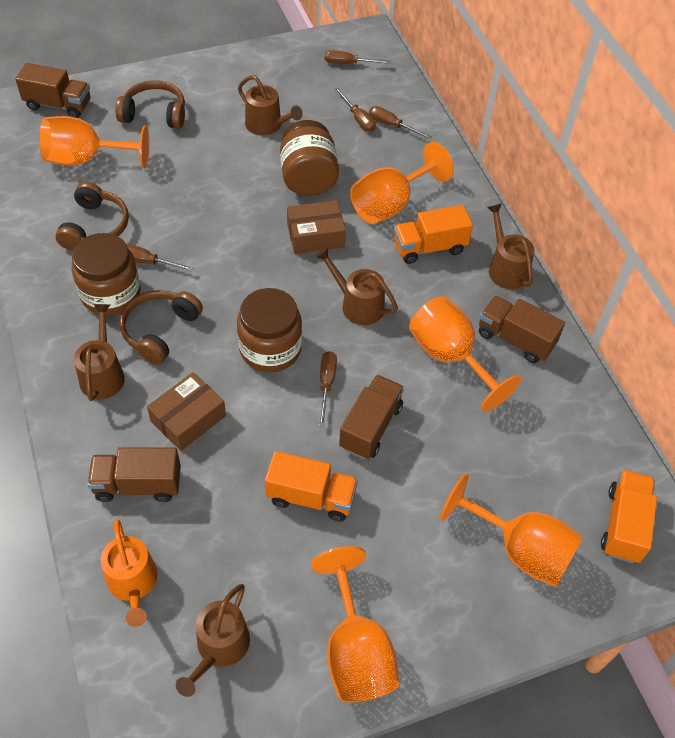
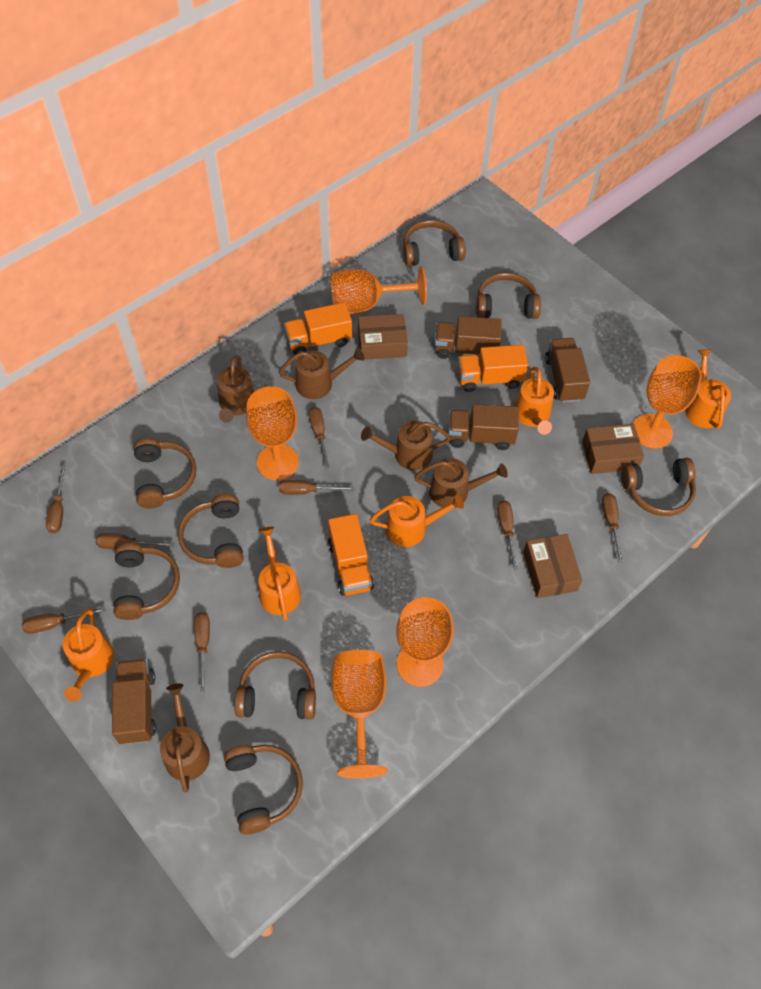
brown box: [147,372,226,451] [287,200,346,254] = 2 -> [358,314,408,360] [523,534,582,598] [582,424,644,474] = 3
brown headphones: [55,182,129,250] [115,80,185,129] [120,290,203,365] = 3 -> [113,543,180,620] [134,438,196,509] [178,494,244,568] [224,745,303,834] [234,651,316,720] [403,220,466,266] [476,272,541,319] [621,458,696,516] = 8
brown jar: [72,233,141,316] [237,288,302,372] [280,120,339,196] = 3 -> none = 0
brown screwdriver: [127,244,193,271] [319,351,337,427] [324,50,391,64] [334,87,376,132] [369,106,432,139] = 5 -> [22,607,106,634] [46,465,66,533] [95,533,174,549] [194,612,210,692] [279,479,354,495] [309,407,330,469] [497,500,518,571] [602,493,623,563] = 8
orange watering can: [101,520,157,627] = 1 -> [63,609,114,702] [259,527,301,620] [370,495,464,547] [515,367,554,435] [685,349,731,429] = 5

